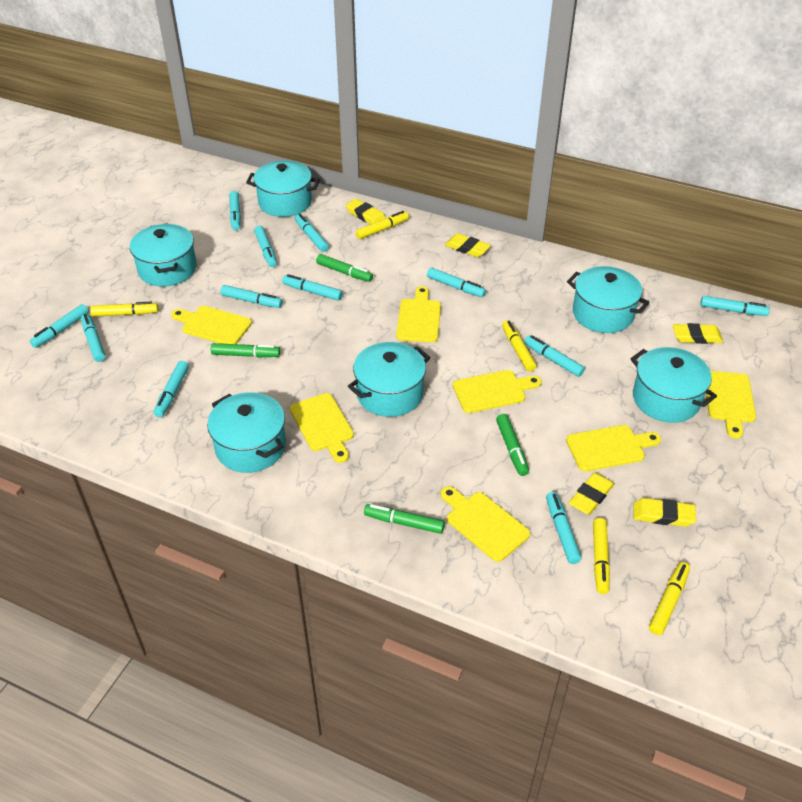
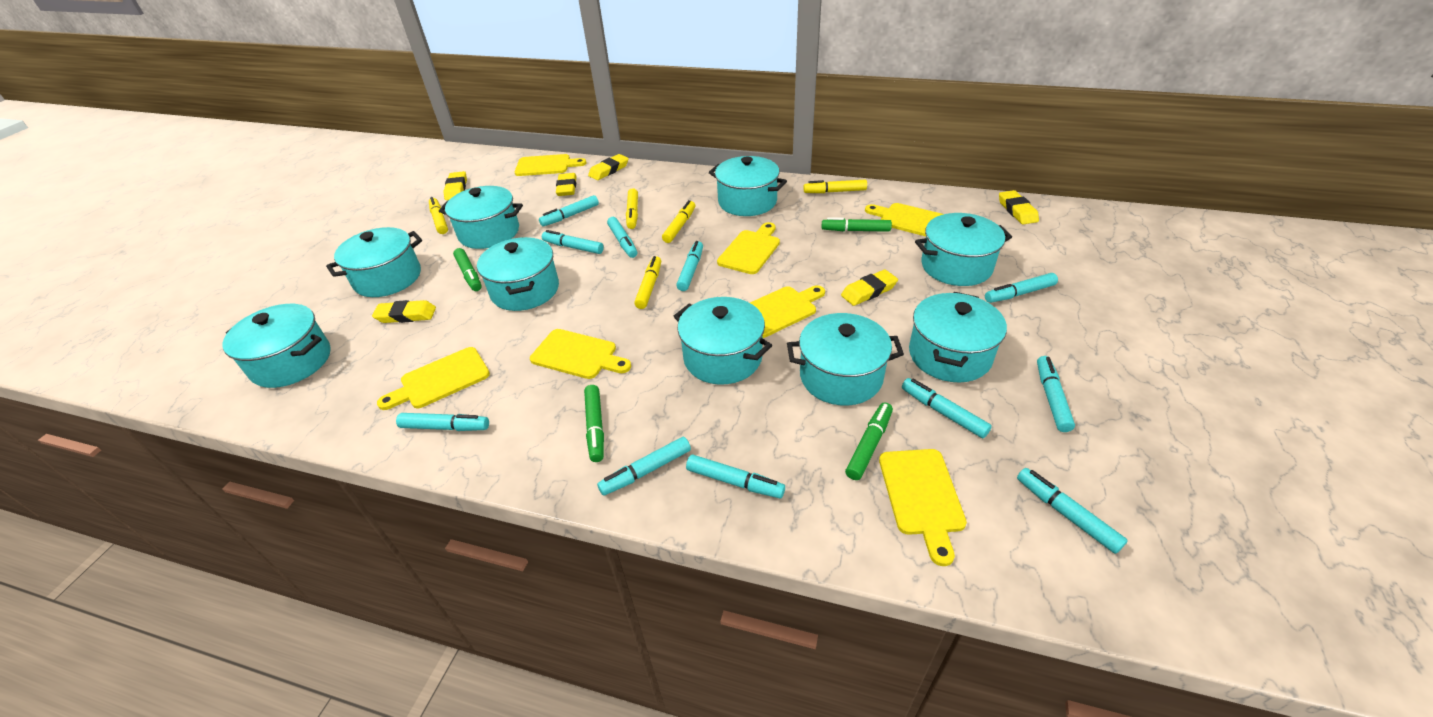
turquoise marker: [30,304,89,348] [81,314,106,362] [154,361,189,417] [220,285,282,308] [229,191,241,230] [254,226,277,267] [282,274,343,301] [295,214,329,252] [427,268,486,297] [524,335,585,377] [546,492,582,564] [700,296,770,316] = 12 -> [396,413,489,431] [539,195,599,227] [542,230,604,254] [597,437,691,496] [607,217,637,258] [676,241,703,291] [686,454,785,498] [902,378,992,438] [985,273,1058,303] [1017,468,1128,554] [1037,356,1075,432] = 11
turquoise pot: [130,223,197,287] [207,392,286,473] [246,161,320,217] [348,342,430,417] [567,266,650,333] [630,347,717,423] = 6 -> [222,304,330,388] [326,227,422,297] [439,186,523,249] [477,237,559,311] [674,297,772,385] [709,156,787,216] [787,313,904,406] [909,292,1007,382] [915,213,1012,286] = 9
yellow eraser: [346,199,386,224] [445,233,491,257] [569,472,615,515] [634,498,696,527] [673,323,723,344] = 5 -> [372,300,436,323] [443,171,467,200] [556,173,576,196] [588,154,629,180] [841,269,898,306] [999,190,1039,224] = 6

